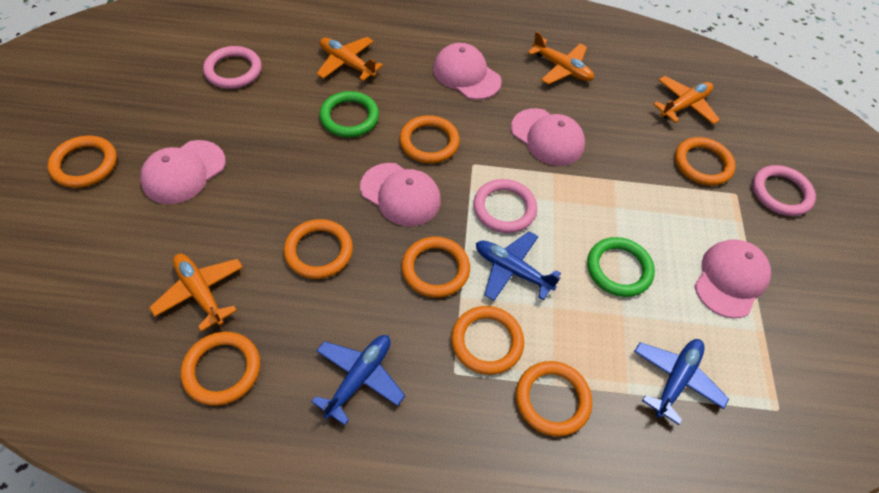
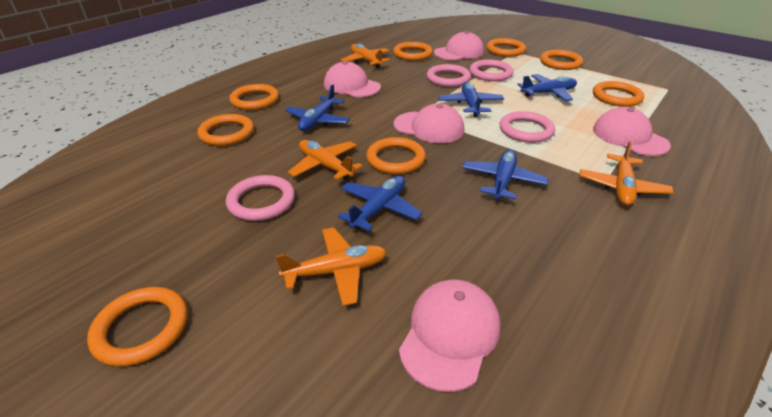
blue plane: [311,335,405,425] [476,231,561,301] [634,339,729,425] = 3 -> [285,84,350,131] [338,176,422,231] [438,82,504,117] [462,149,548,201] [517,74,577,101] = 5
green ring: [319,91,379,137] [587,237,655,297] = 2 -> none = 0
pink ring: [203,46,262,89] [474,179,537,233] [752,165,816,216] = 3 -> [226,175,295,221] [427,64,471,87] [470,59,514,81] [500,111,555,143] = 4

